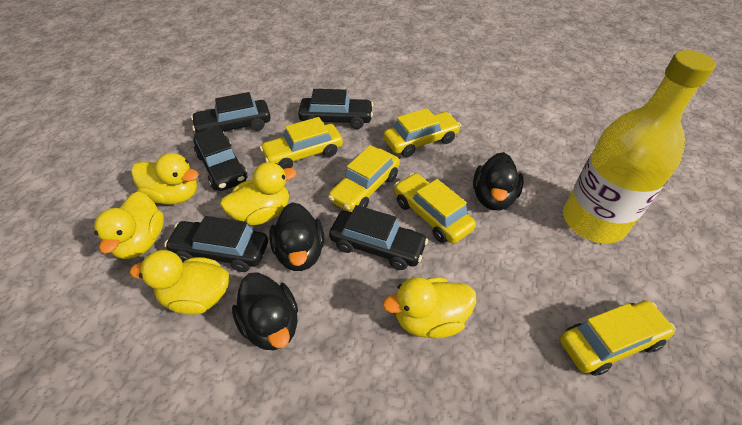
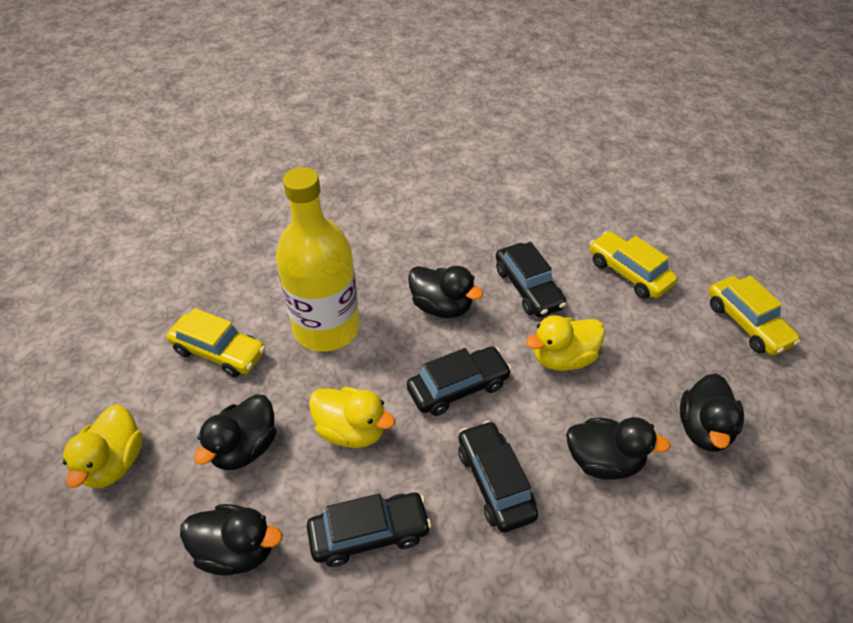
black car: [164,216,268,272] [191,92,271,133] [194,126,248,191] [298,89,373,129] [329,205,428,270] = 5 -> [307,493,432,567] [407,347,512,416] [458,420,538,533] [496,242,566,317] = 4
black duck: [232,272,298,350] [269,202,324,271] [473,152,523,210] = 3 -> [180,504,282,576] [194,394,277,470] [408,266,483,318] [566,417,671,480] [680,374,744,452] = 5
yellow car: [260,117,343,169] [328,145,400,212] [384,108,461,157] [394,173,476,244] [560,301,676,376] = 5 -> [166,308,266,377] [589,231,678,299] [708,276,801,356] = 3
yellow duck: [94,191,164,259] [130,250,229,315] [131,153,199,205] [220,162,297,225] [383,277,476,338] = 5 -> [63,405,143,488] [309,387,395,448] [526,315,605,371] = 3

